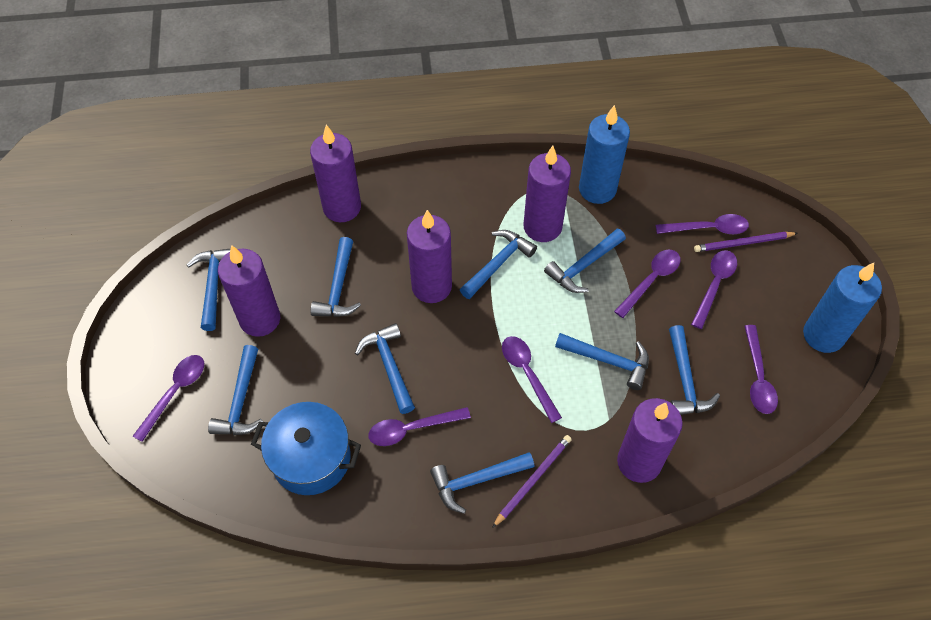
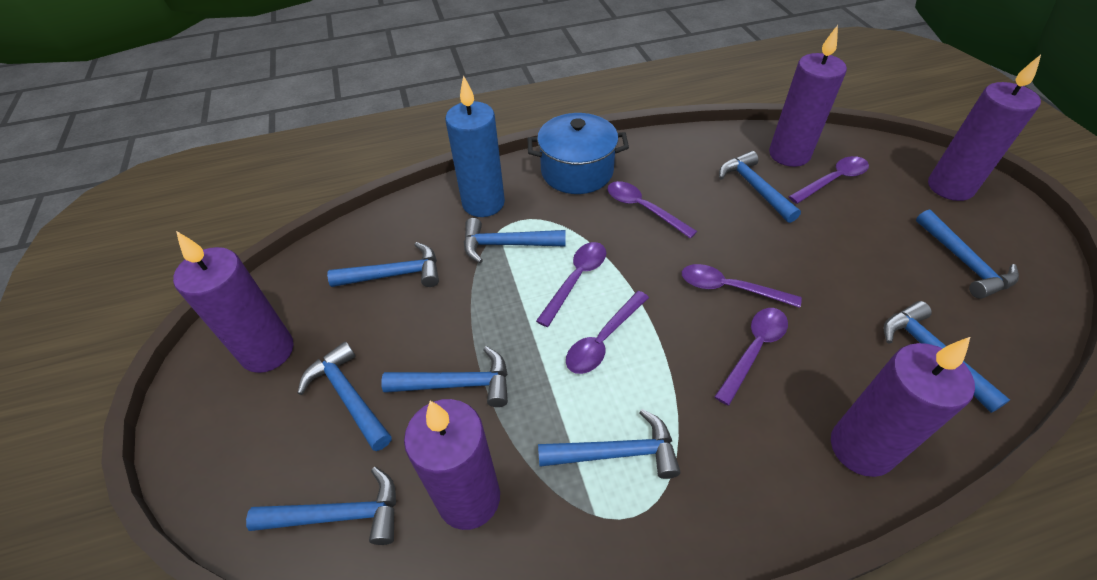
blue candle: [579,105,630,204] [803,263,882,353] = 2 -> [445,75,505,217] = 1
purple pencil: [492,435,572,528] [694,232,798,252] = 2 -> none = 0
purple spoon: [133,355,204,442] [368,407,471,446] [502,336,562,423] [614,250,680,318] [656,214,749,234] [691,250,737,329] [744,325,778,414] = 7 -> [536,242,606,327] [566,291,649,374] [608,181,697,239] [682,264,802,308] [714,308,788,406] [788,156,869,204] = 6

